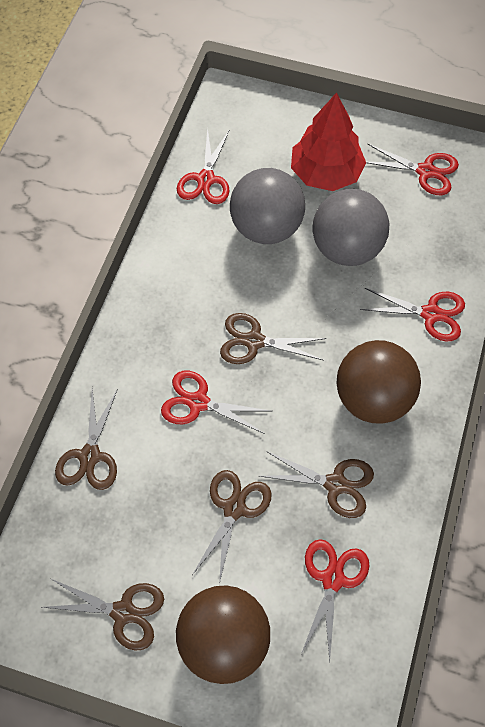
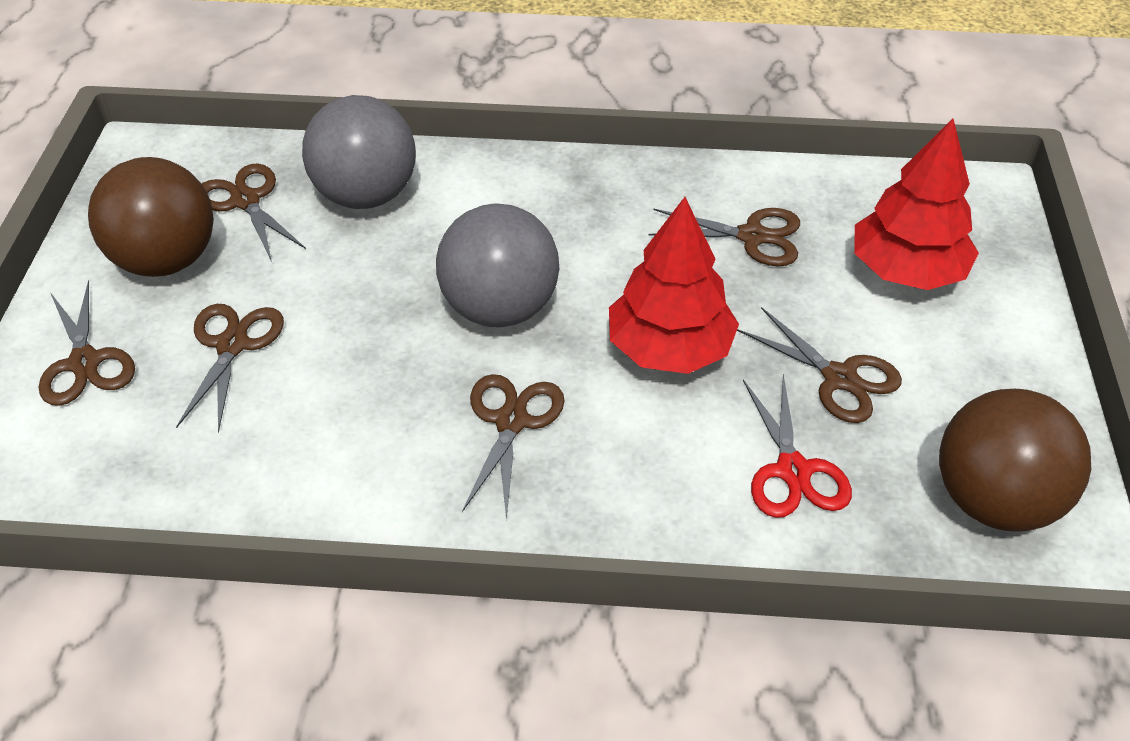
brown scissors: [42,579,164,651] [55,389,118,490] [192,470,272,584] [220,313,327,364] [259,451,374,518] = 5 -> [39,280,135,406] [176,304,284,433] [202,164,306,262] [462,374,565,520] [649,208,800,266] [737,307,902,423] = 6
red scissors: [161,371,271,434] [177,127,230,204] [301,539,369,662] [360,288,465,341] [366,144,459,195] = 5 -> [743,374,852,518] = 1
red tree: [291,92,366,191] = 1 -> [609,197,739,374] [854,119,979,290] = 2

